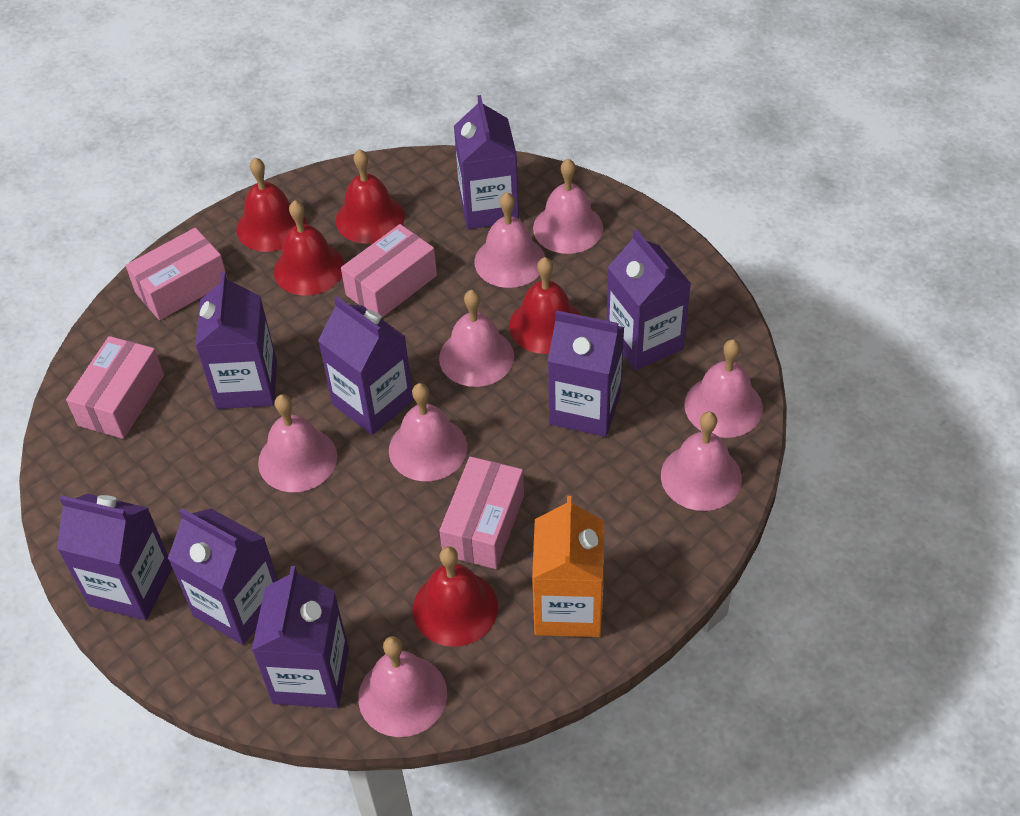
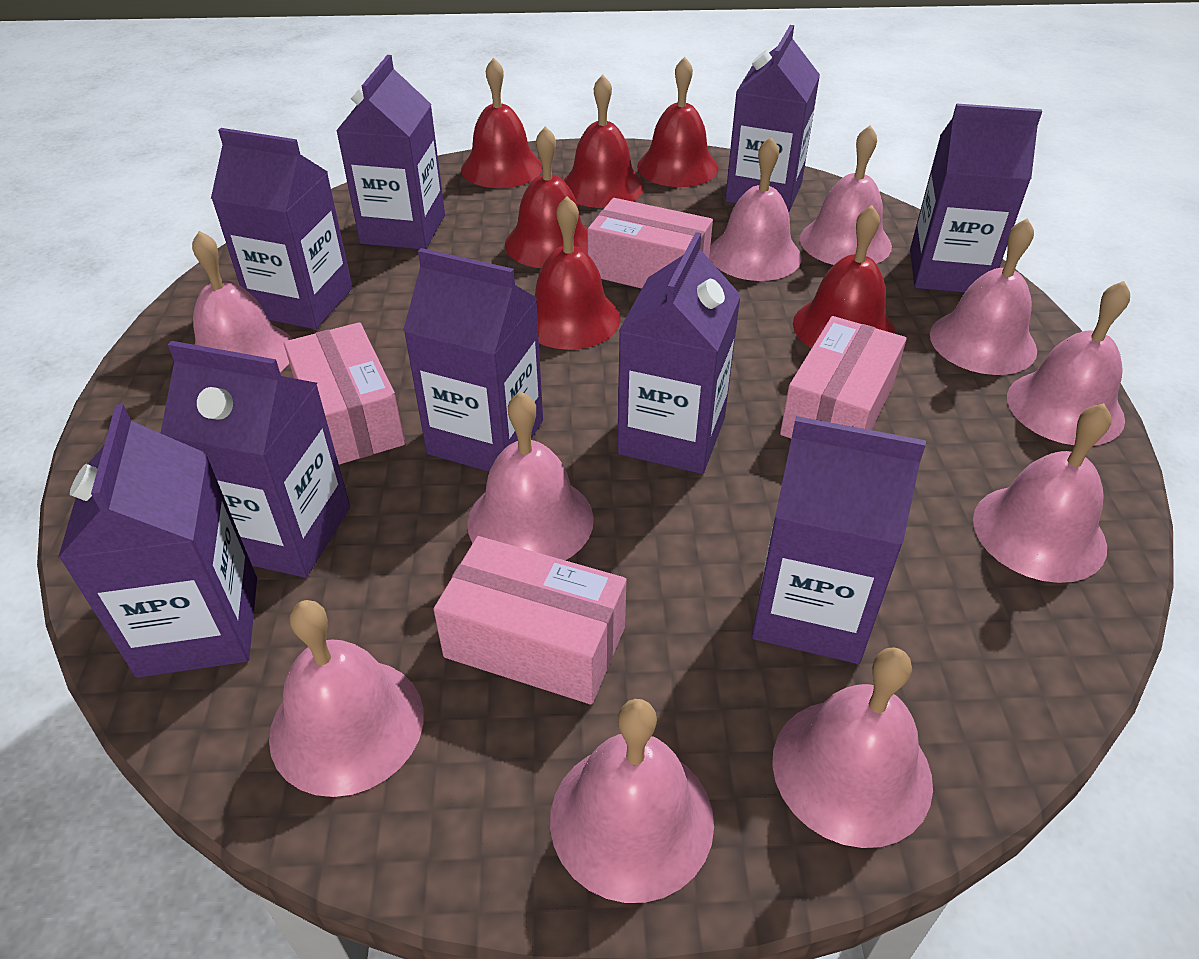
orange carton: [532,496,604,637] = 1 -> none = 0
pink bell: [258,394,337,492] [358,636,447,737] [389,383,467,481] [439,290,514,387] [474,192,545,288] [533,159,603,254] [661,412,742,511] [684,339,763,438] = 8 -> [192,231,292,372] [269,600,424,797] [467,391,594,560] [550,699,714,903] [709,137,802,281] [772,647,933,848] [800,125,892,265] [930,218,1037,375] [973,403,1111,583] [1007,281,1130,446] = 10
purple carton: [57,494,172,620] [168,508,278,645] [195,272,277,409] [252,566,349,708] [318,296,414,435] [454,95,519,229] [548,310,624,437] [607,229,691,370] = 8 -> [58,404,257,678] [161,341,350,578] [211,128,352,329] [336,55,445,249] [403,248,543,472] [617,232,741,474] [725,25,820,212] [752,416,926,664] [910,103,1042,293] = 9
red bell: [236,158,306,252] [274,200,345,296] [336,149,405,244] [413,546,498,647] [509,257,580,354] = 5 -> [461,57,543,188] [505,126,588,268] [535,196,621,350] [563,75,644,208] [637,57,719,187] [793,205,896,349] = 6

